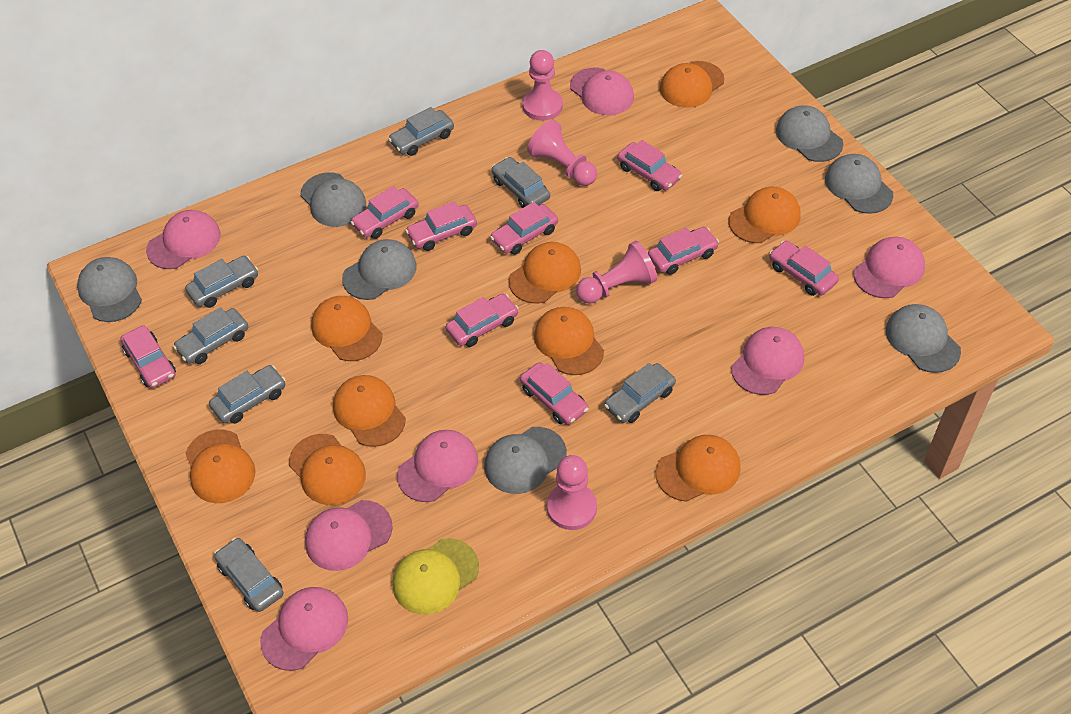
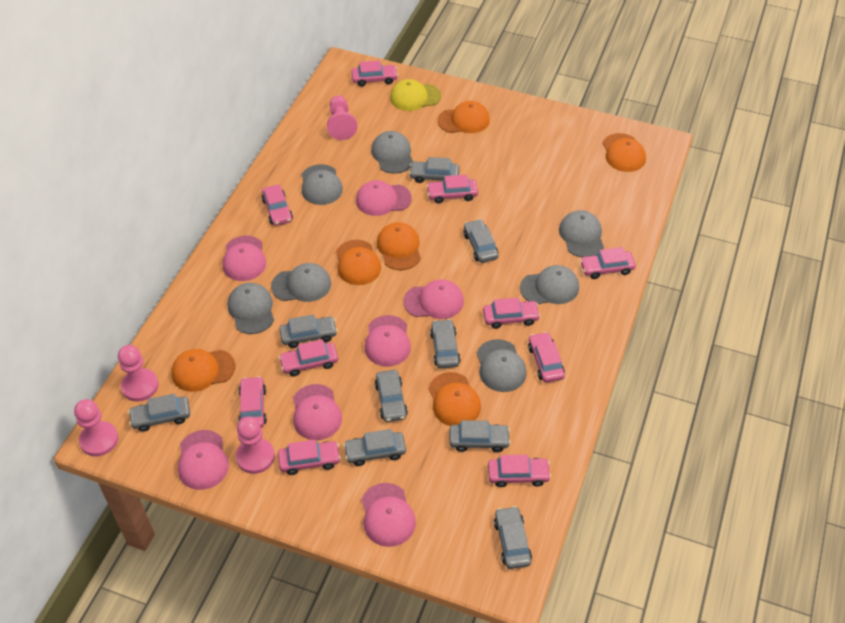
grey car: [173,307,248,364] [185,256,258,308] [209,365,286,424] [214,538,284,612] [388,107,454,156] [492,157,550,208] [604,363,676,423] = 7 -> [128,394,190,432] [280,315,337,348] [343,429,406,466] [375,370,408,422] [409,157,460,183] [430,319,461,369] [450,420,511,452] [464,219,499,263] [494,506,532,569] = 9
orange cap: [185,429,256,503] [289,434,366,505] [311,296,382,361] [333,375,406,447] [509,242,581,304] [534,307,604,375] [656,435,741,502] [660,61,724,108] [729,187,801,243] = 9 -> [171,349,235,392] [336,240,381,285] [377,222,421,270] [428,372,481,426] [438,101,490,133] [603,133,646,172] = 6
pink car: [121,326,176,388] [350,186,419,239] [405,201,477,251] [446,293,519,347] [490,202,558,255] [520,362,589,425] [617,140,682,191] [648,227,719,275] [769,241,839,296] = 9 -> [238,376,267,428] [261,185,293,226] [278,440,341,475] [279,339,338,376] [351,61,398,87] [427,174,478,204] [483,298,540,329] [488,455,551,487] [528,332,565,383] [580,247,636,279] = 10

